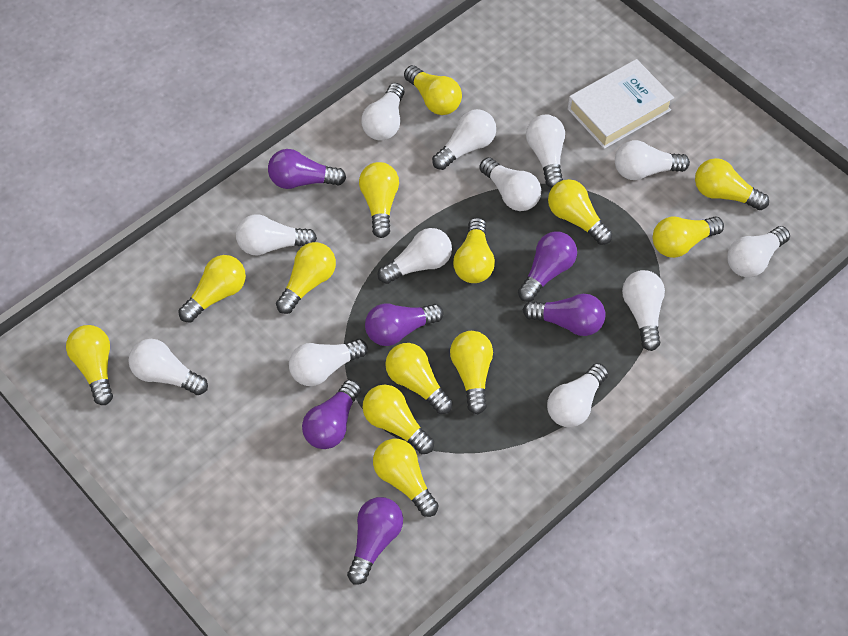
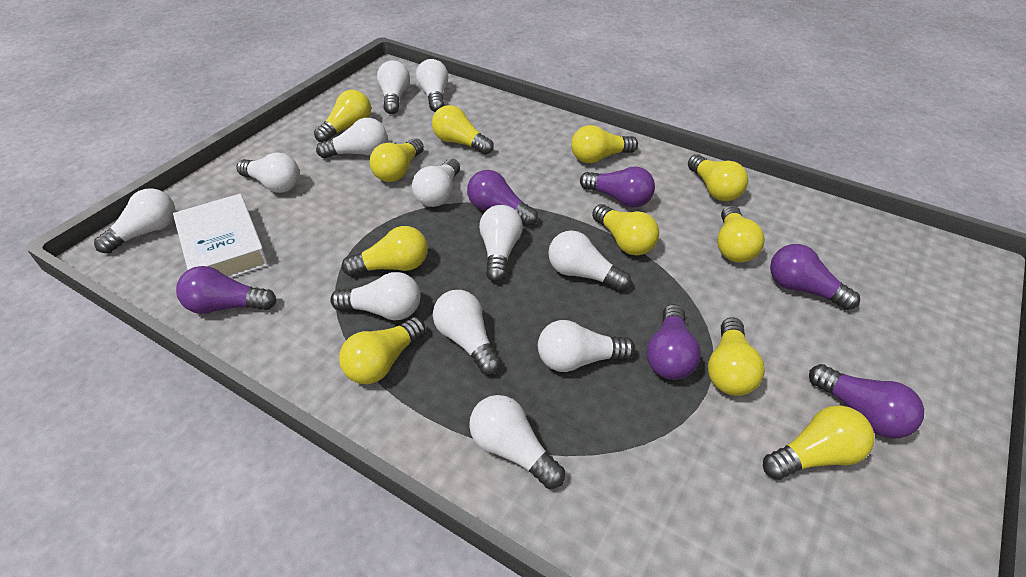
yellow light bulb: [66,325,113,405] [178,255,246,323] [276,242,336,314] [359,162,399,238] [363,385,434,454] [373,439,439,517] [385,343,453,414] [404,65,462,115] [450,331,493,414] [453,217,495,283] [548,179,612,245] [653,216,724,258] [695,158,769,210] = 13 -> [314,90,371,142] [339,317,426,384] [342,226,428,276] [370,138,424,182] [432,105,494,155] [571,125,638,163] [592,204,659,255] [688,155,748,201] [708,317,765,396] [717,205,765,262] [763,405,874,480] = 11

